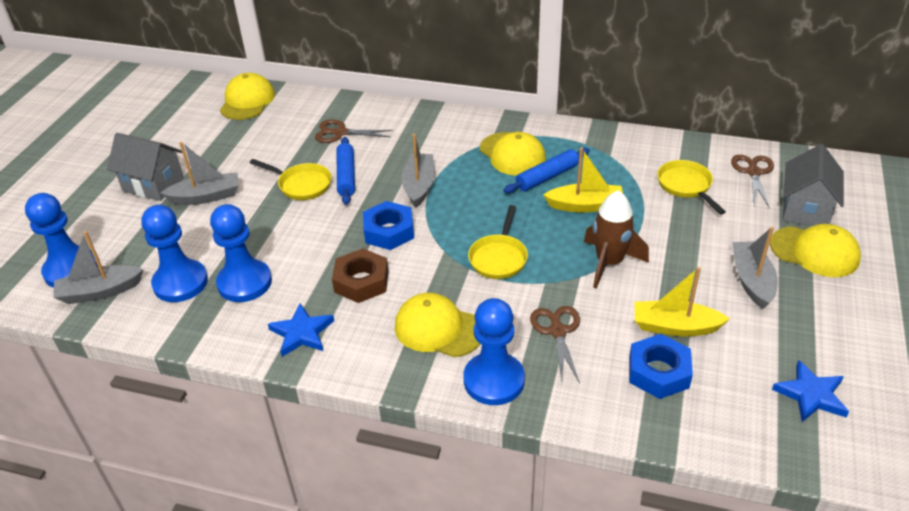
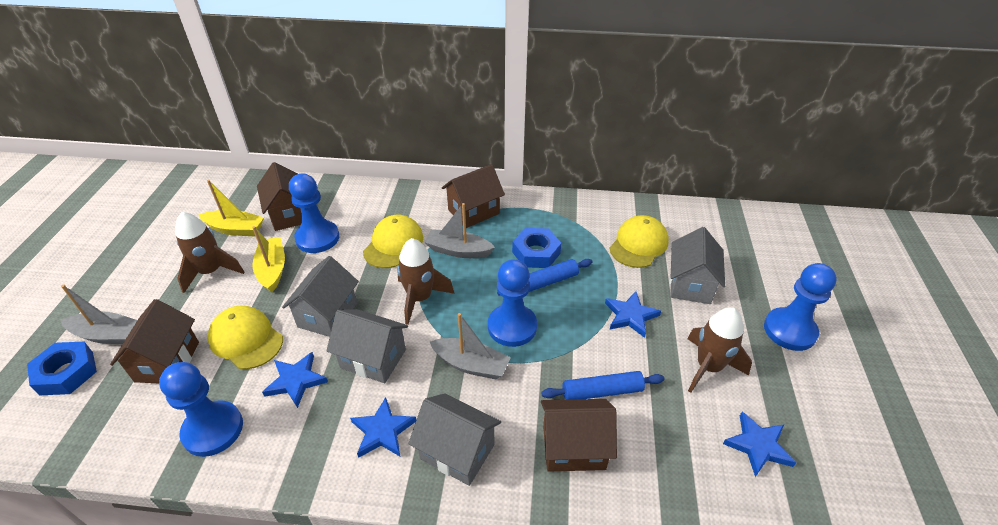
blue star: [268,303,334,357] [772,360,849,422] = 2 -> [262,352,328,408] [350,397,416,458] [605,291,661,338] [723,412,796,477] = 4
brown house: none = 0 -> [110,299,199,383] [257,162,302,231] [442,164,505,228] [541,399,617,472] = 4
brown nut: [332,248,389,303] = 1 -> none = 0
brown rocket: [584,190,649,289] = 1 -> [175,212,244,293] [397,238,454,325] [687,307,752,393] = 3
brown scissors: [315,119,393,143] [530,306,580,383] [731,155,774,208] = 3 -> none = 0
grey boat: [53,231,143,304] [160,142,239,205] [402,134,435,208] [732,227,778,309] = 4 -> [61,285,137,344] [425,203,495,258] [430,313,511,379] = 3
grey house: [107,133,184,201] [782,144,844,226] = 2 -> [282,256,359,337] [326,309,408,383] [408,393,501,486] [670,227,725,304] = 4
yellow cap: [220,73,275,120] [395,293,480,357] [480,132,546,176] [770,224,861,277] = 4 -> [207,306,283,369] [363,215,423,268] [609,215,669,268] = 3
yellow pan: [250,159,332,200] [468,205,528,279] [657,160,726,215] = 3 -> none = 0

